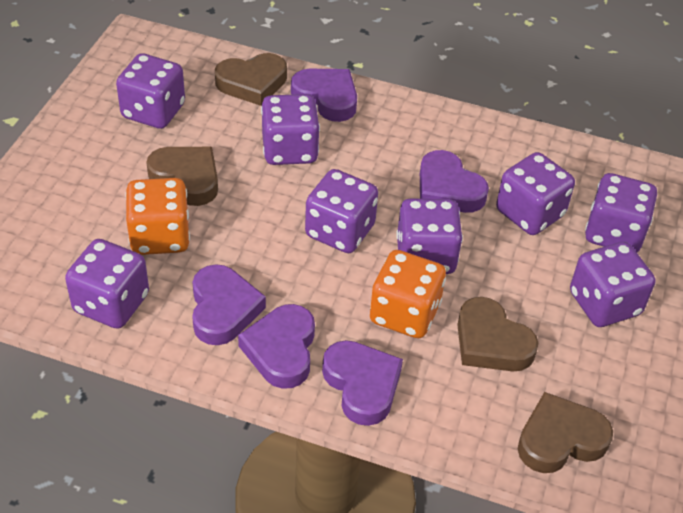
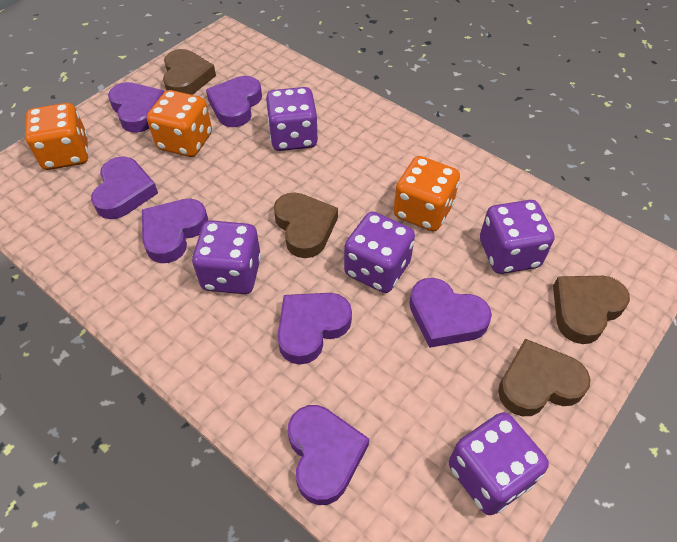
orange dice: [125,178,190,255] [370,250,446,338] = 2 -> [25,103,88,170] [147,90,212,157] [393,156,460,231] = 3
purple dice: [65,239,149,329] [116,53,185,129] [261,94,320,165] [305,169,378,253] [396,198,463,274] [496,152,575,235] [570,242,655,327] [585,173,657,253] = 8 -> [192,220,261,294] [266,87,318,151] [344,212,415,293] [449,412,549,515] [480,200,555,274] = 5
purple heart: [192,264,266,345] [238,304,315,389] [291,69,357,122] [322,340,403,426] [420,150,489,213] = 5 -> [91,157,158,219] [108,82,164,133] [142,199,208,263] [206,76,262,127] [277,293,352,365] [288,405,369,505] [409,278,492,348] = 7

